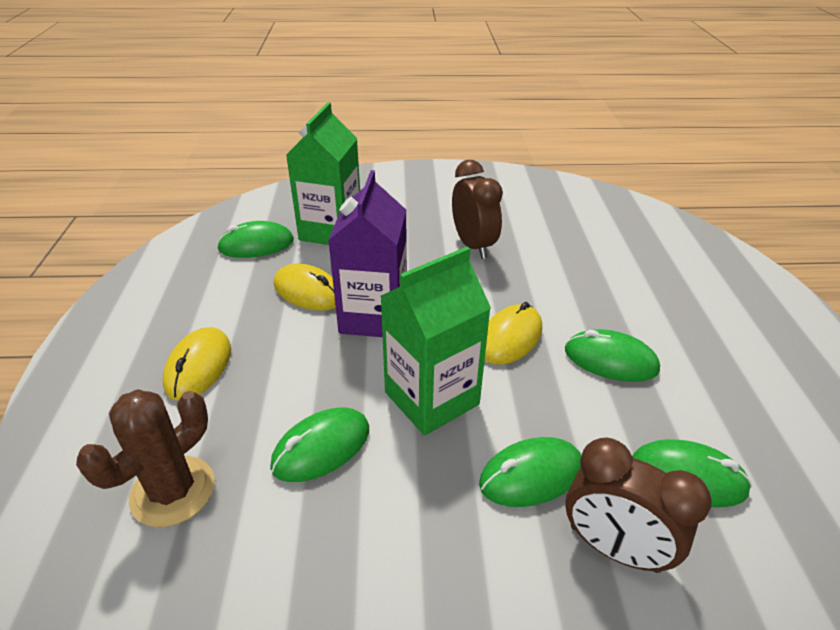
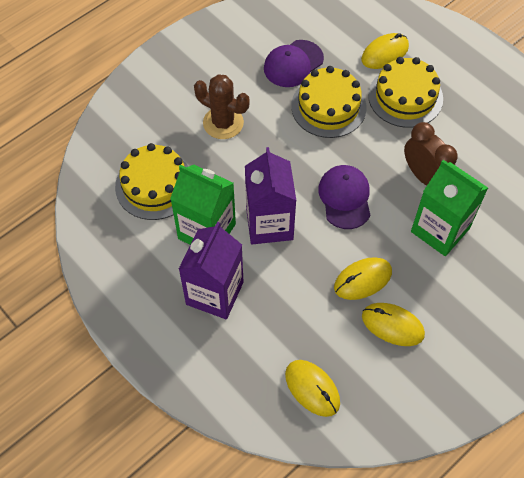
brown clock: [452,160,503,259] [565,437,712,573] = 2 -> [404,122,458,186] = 1
green mouse: [217,221,294,258] [270,407,369,482] [479,437,581,507] [565,329,660,382] [632,439,752,508] = 5 -> none = 0
purple cap: none = 0 -> [264,40,324,87] [318,165,370,229] = 2
purple carton: [328,170,407,337] = 1 -> [179,222,243,319] [245,147,296,244] = 2
yellow cake: none = 0 -> [115,143,189,220] [291,66,366,138] [368,57,443,128] = 3
yellow mouse: [163,327,231,400] [274,263,336,311] [485,302,542,365] = 3 -> [285,360,340,417] [334,257,392,300] [361,33,409,69] [362,303,425,346] = 4

